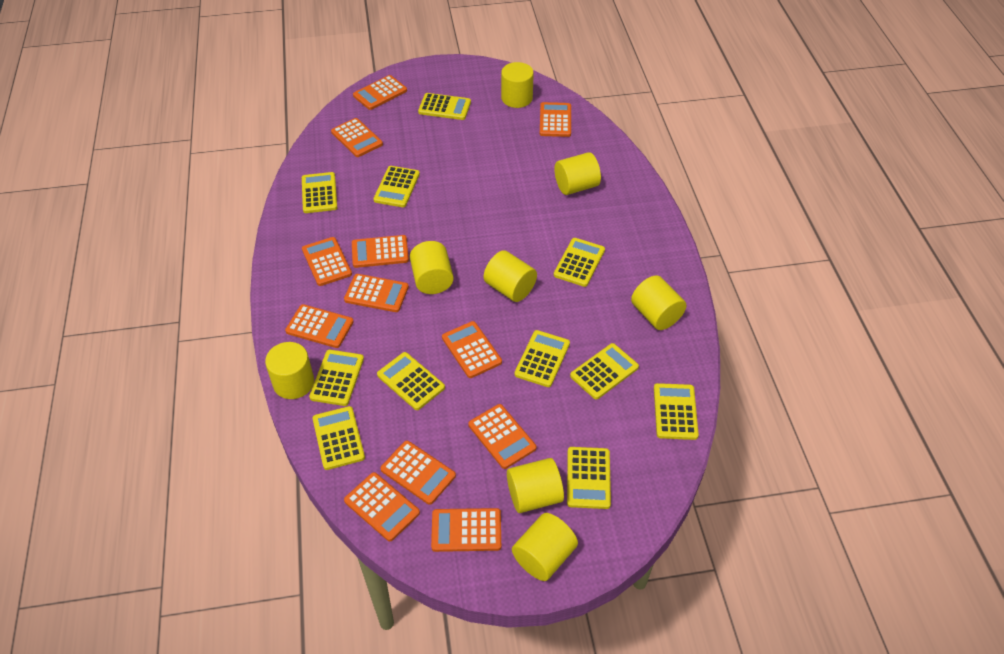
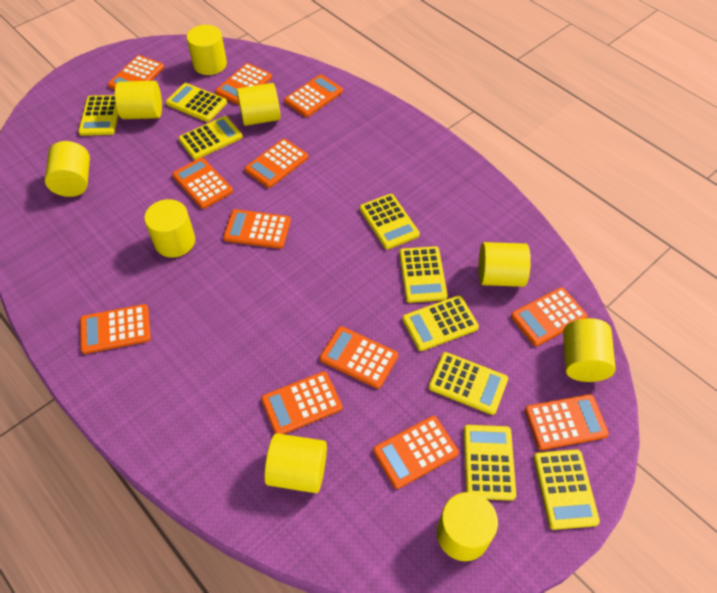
yellow calculator: [302,172,337,213] [309,350,364,406] [313,406,365,470] [373,166,420,207] [377,352,445,410] [418,93,471,120] [514,330,570,387] [554,238,605,287] [567,447,611,509] [570,343,639,400] [654,383,699,440] = 11 -> [78,95,119,136] [166,83,227,122] [179,116,243,160] [360,194,420,250] [399,246,448,303] [402,295,479,351] [429,352,508,415] [464,425,516,501] [534,449,600,530] = 9
yellow cylinder: [265,342,314,399] [410,241,454,294] [484,250,537,302] [501,62,534,108] [507,458,564,513] [512,513,578,581] [554,152,601,195] [631,275,686,330] = 8 -> [45,141,90,197] [115,81,162,119] [144,199,195,258] [187,25,227,75] [237,83,281,126] [264,433,327,493] [437,492,498,561] [478,242,531,287] [563,318,616,382] = 9

